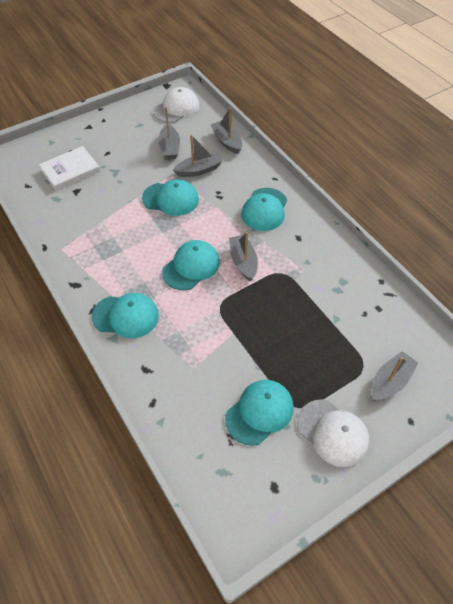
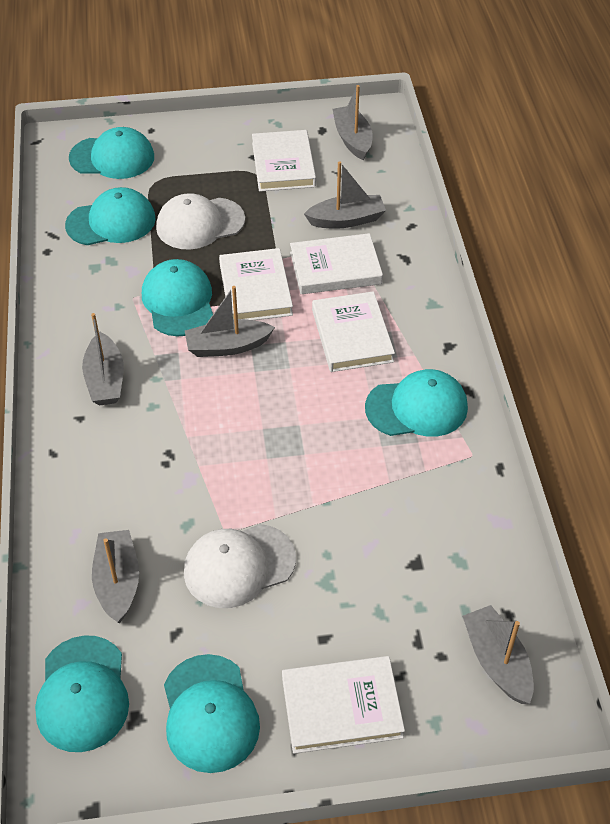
grey boat: [158,107,180,160] [173,134,222,177] [211,107,242,154] [229,232,258,282] [371,351,418,401] = 5 -> [82,313,124,406] [92,530,139,623] [185,286,275,357] [304,161,386,229] [332,85,373,160] [462,605,534,704] = 6
turquoise cap: [92,293,159,338] [142,179,199,216] [162,240,220,290] [225,380,294,446] [241,188,287,231] = 5 -> [35,635,129,752] [65,187,156,245] [69,127,154,179] [142,259,213,336] [164,654,260,773] [365,369,468,437] = 6
white book: [39,146,100,191] = 1 -> [219,248,293,320] [252,130,316,192] [282,656,405,754] [290,233,383,294] [312,291,395,372] = 5

